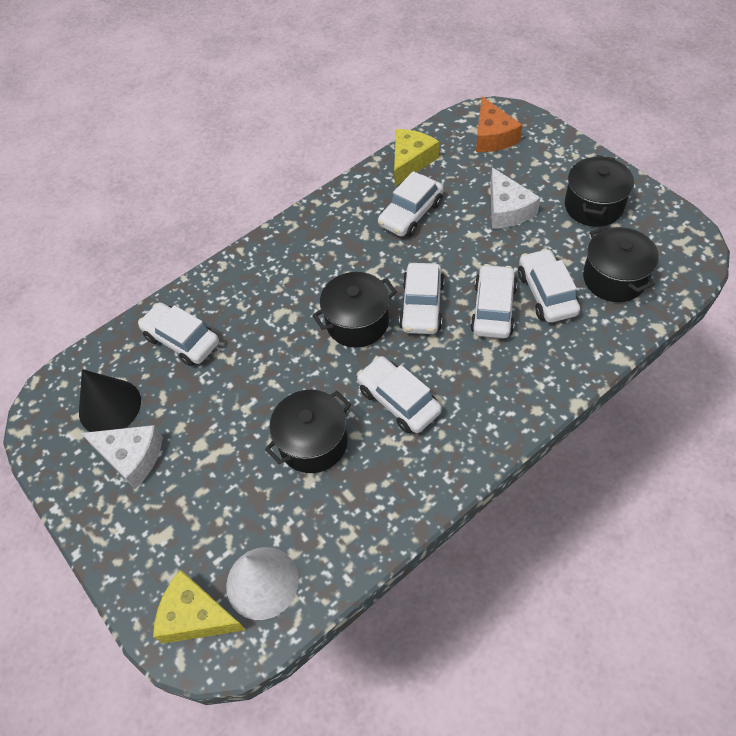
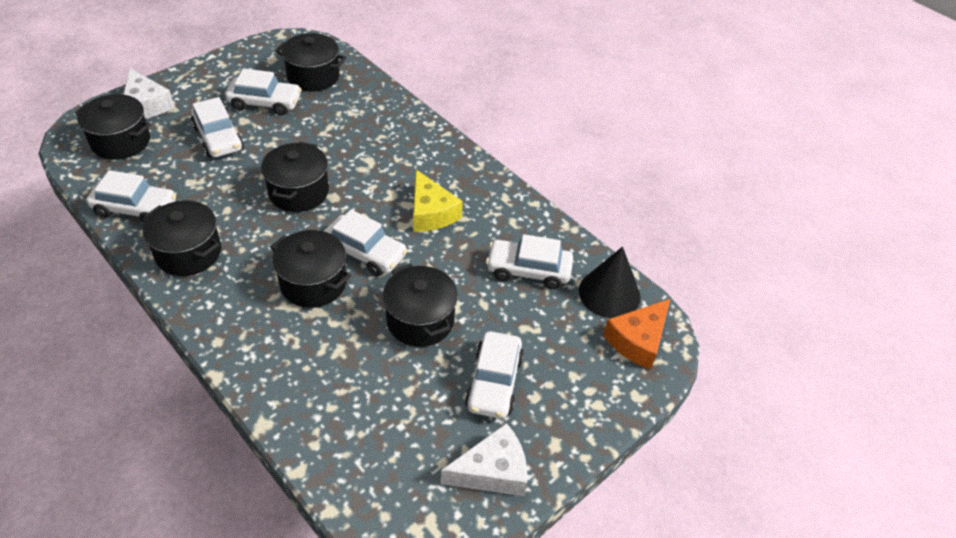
black pot: [265,390,351,473] [312,272,397,348] [565,155,634,227] [583,226,659,302] = 4 -> [75,94,150,160] [143,201,221,276] [261,142,329,212] [270,230,351,308] [275,33,346,92] [383,264,458,347] = 6
white cone: [226,547,299,620] = 1 -> none = 0
yellow cheese: [153,569,246,644] [394,129,439,187] = 2 -> [413,170,463,232] = 1

